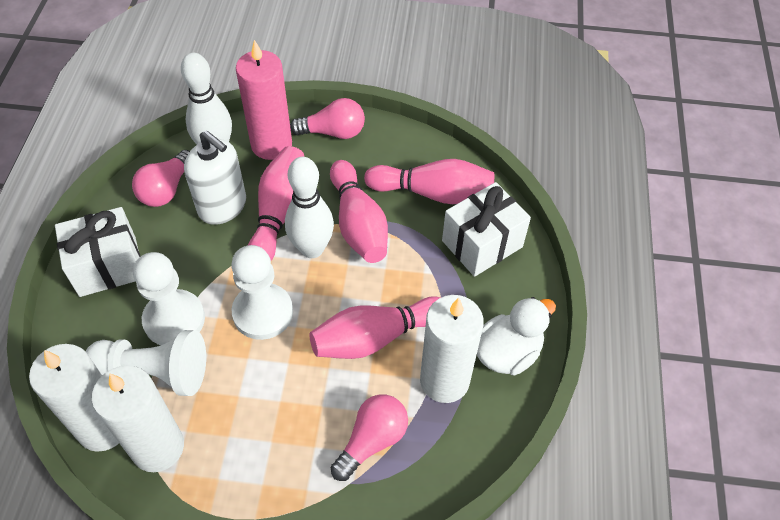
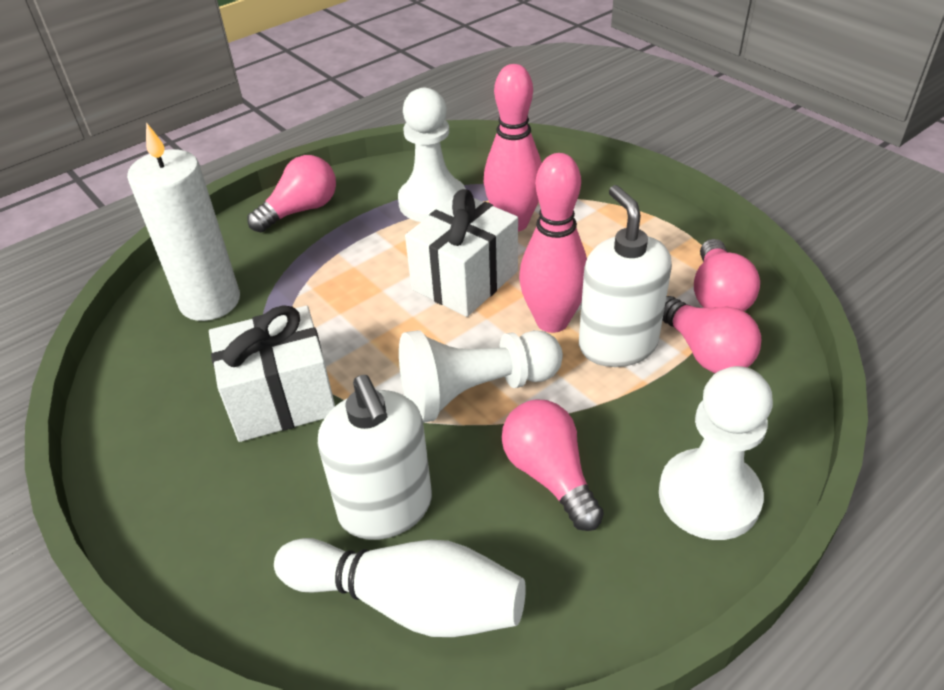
pink bowling pin: [248,146,304,261] [309,296,441,359] [330,160,388,263] [364,159,494,204] = 4 -> [484,64,542,232] [519,153,587,333] = 2
pink candle: [236,40,292,160] = 1 -> none = 0
pink light bulb: [132,150,190,207] [290,98,365,139] [331,394,408,481] = 3 -> [248,155,336,232] [502,399,604,531] [662,296,761,373] [694,239,760,311] = 4
white bowling pin: [181,53,232,144] [285,157,334,258] = 2 -> [274,538,526,637] = 1
white candle: [29,344,119,452] [91,365,184,472] [420,295,484,403] = 3 -> [127,122,240,321] = 1
white duck: [477,297,556,376] = 1 -> none = 0
white soap dispenser: [184,131,246,225] = 1 -> [318,375,432,540] [579,185,672,367] = 2

